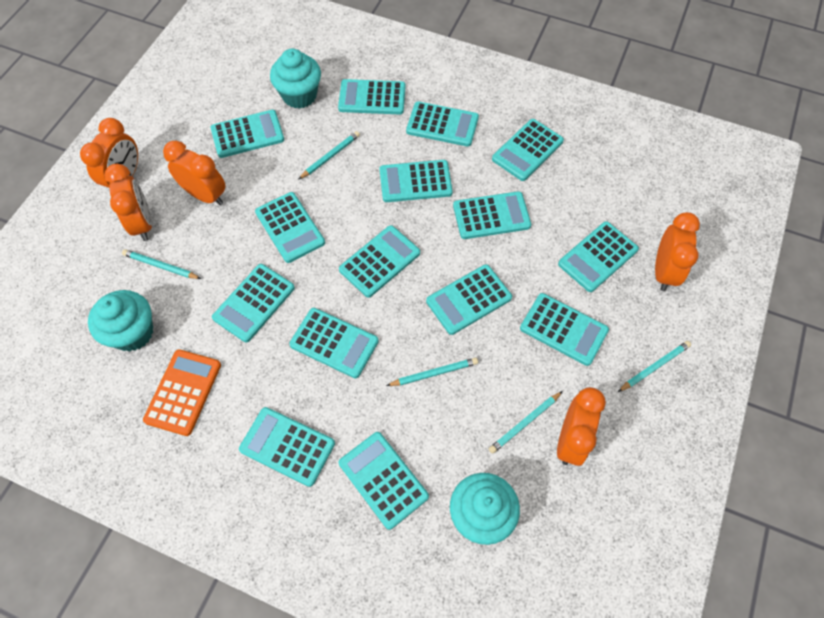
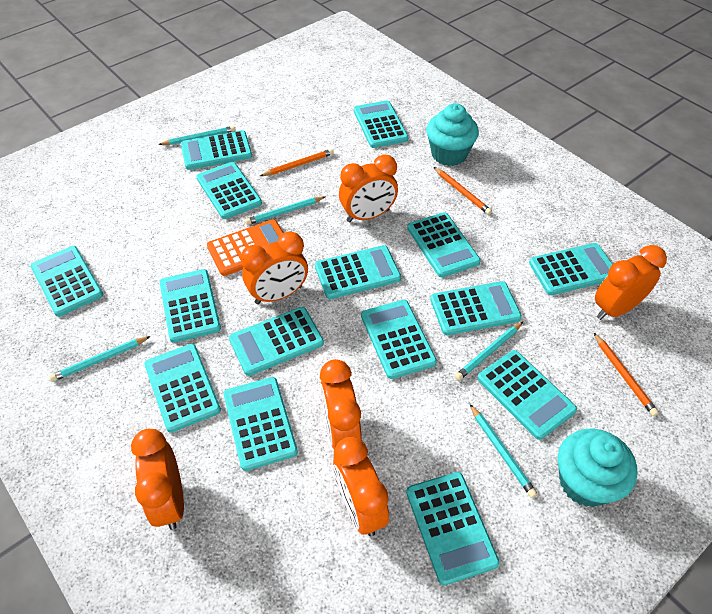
orange clock: [80,118,138,188] [104,164,152,241] [163,140,225,205] [557,387,606,466] [655,212,700,291] = 5 -> [131,429,184,530] [240,232,308,304] [320,359,362,450] [333,437,389,536] [339,154,398,223] [595,245,667,320] = 6
orange pencil: none = 0 -> [260,149,334,176] [434,167,492,215] [594,333,659,416] = 3
turquoise cupcake: [88,290,153,352] [270,49,321,109] [450,473,520,545] = 3 -> [426,103,479,166] [558,429,637,507] = 2

